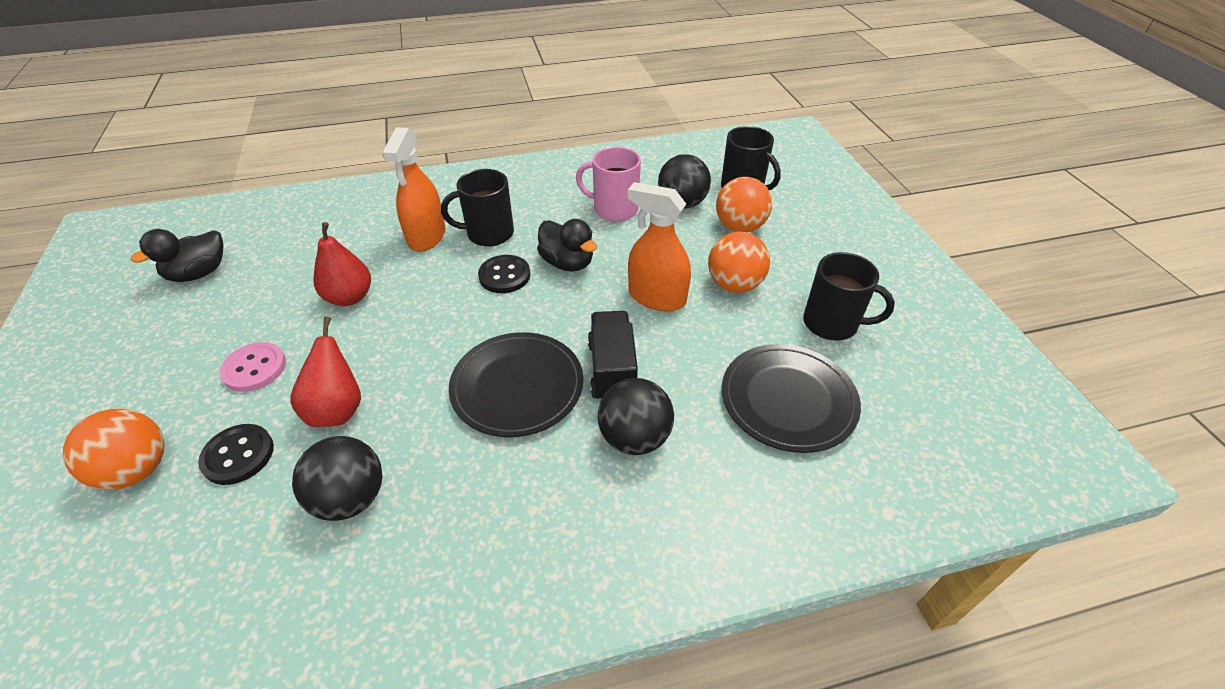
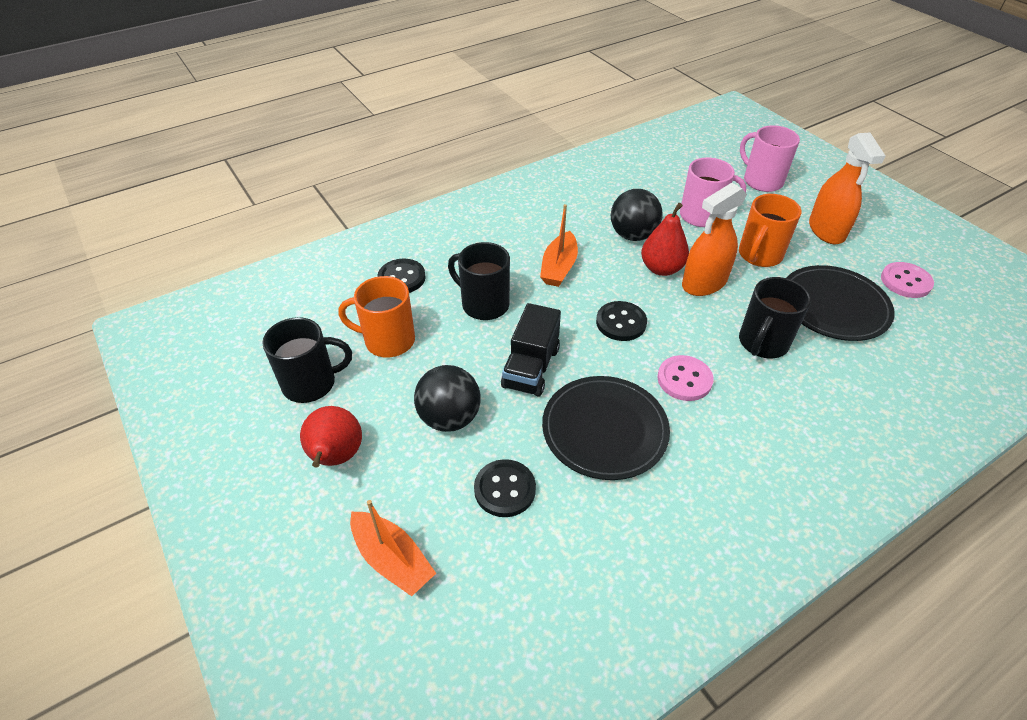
black ball: [292,436,382,521] [598,378,674,455] [658,154,711,209] = 3 -> [414,365,481,432] [611,189,662,241] = 2
black button: [198,424,274,485] [478,255,530,293] = 2 -> [378,259,426,293] [474,459,536,517] [596,301,647,341] = 3
black duck: [131,229,224,282] [537,219,597,271] = 2 -> none = 0
orange ball: [63,409,165,490] [708,232,770,293] [716,177,772,232] = 3 -> none = 0
orange boat: none = 0 -> [350,500,436,596] [540,204,578,287] = 2
orange mug: none = 0 -> [338,276,415,357] [739,194,801,267] = 2
pink button: [220,342,286,392] = 1 -> [658,355,713,401] [881,262,934,298] = 2
pink mug: [576,147,641,222] = 1 -> [680,157,746,227] [740,125,800,192] = 2

